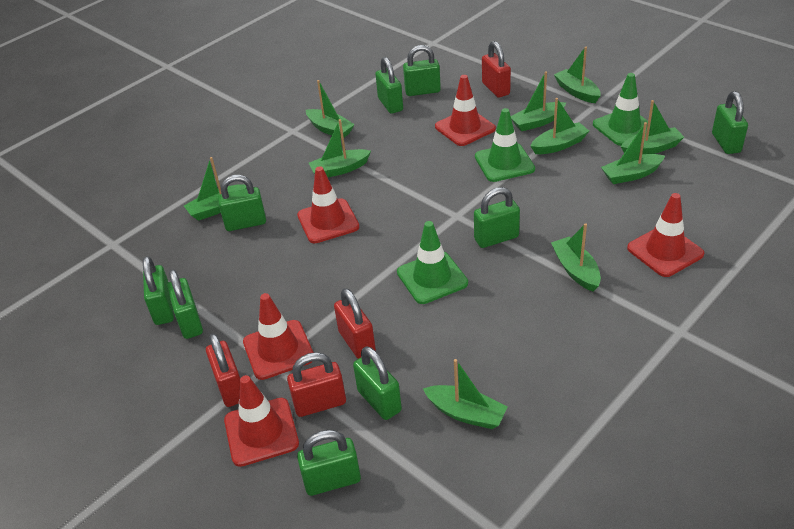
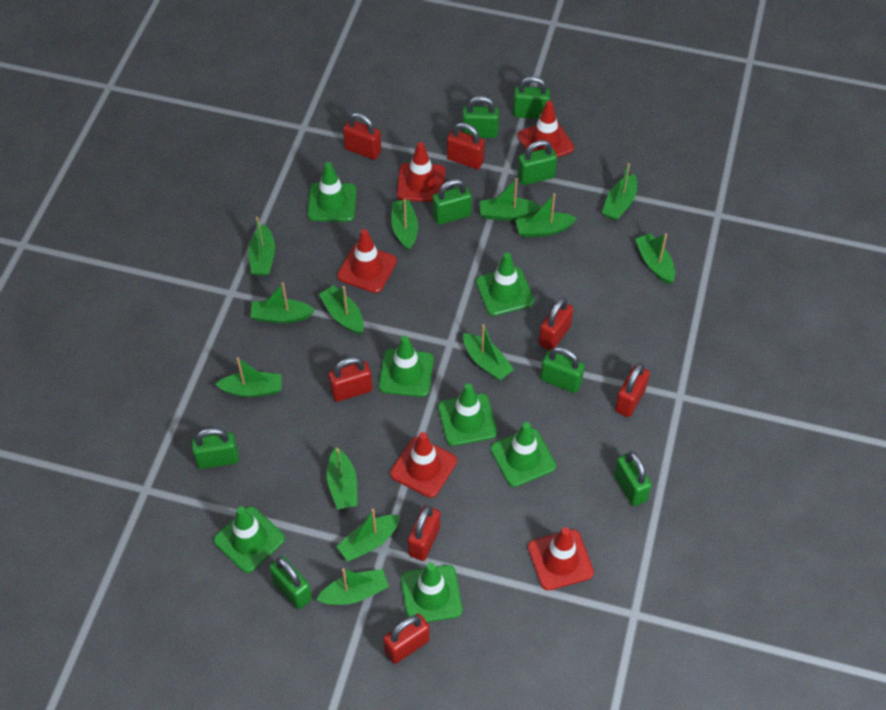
green boat: [184,157,247,221] [306,80,355,138] [309,119,371,177] [423,359,508,429] [511,72,566,131] [531,98,589,154] [551,223,601,292] [554,47,601,103] [601,122,665,184] [621,100,684,154] = 10 -> [215,357,282,397] [249,217,275,276] [250,282,315,324] [316,568,389,605] [319,285,364,335] [327,447,357,509] [336,509,400,562] [391,199,418,251] [463,324,514,381] [480,178,541,220] [516,193,577,237] [602,163,637,221] [635,233,675,284] = 13
green padlock: [143,256,174,325] [167,270,203,339] [218,175,266,231] [297,430,361,496] [353,346,402,420] [375,57,403,114] [403,45,441,96] [474,187,520,248] [712,91,748,154] = 9 -> [192,428,239,469] [269,556,312,609] [433,179,472,225] [462,96,499,138] [513,76,550,119] [518,140,557,185] [541,347,585,393] [614,451,652,506] = 8
green traffic cone: [397,221,468,304] [475,108,535,182] [593,73,651,146] = 3 -> [213,506,285,573] [307,162,357,222] [379,336,434,397] [401,563,462,622] [438,383,497,446] [476,253,534,316] [490,422,556,487] = 7
red padlock: [206,333,240,407] [287,352,346,417] [334,288,376,359] [482,41,511,98] = 4 -> [328,357,372,402] [343,113,382,160] [383,614,430,664] [408,505,440,561] [447,123,485,169] [539,298,573,351] [615,363,650,417] = 7

